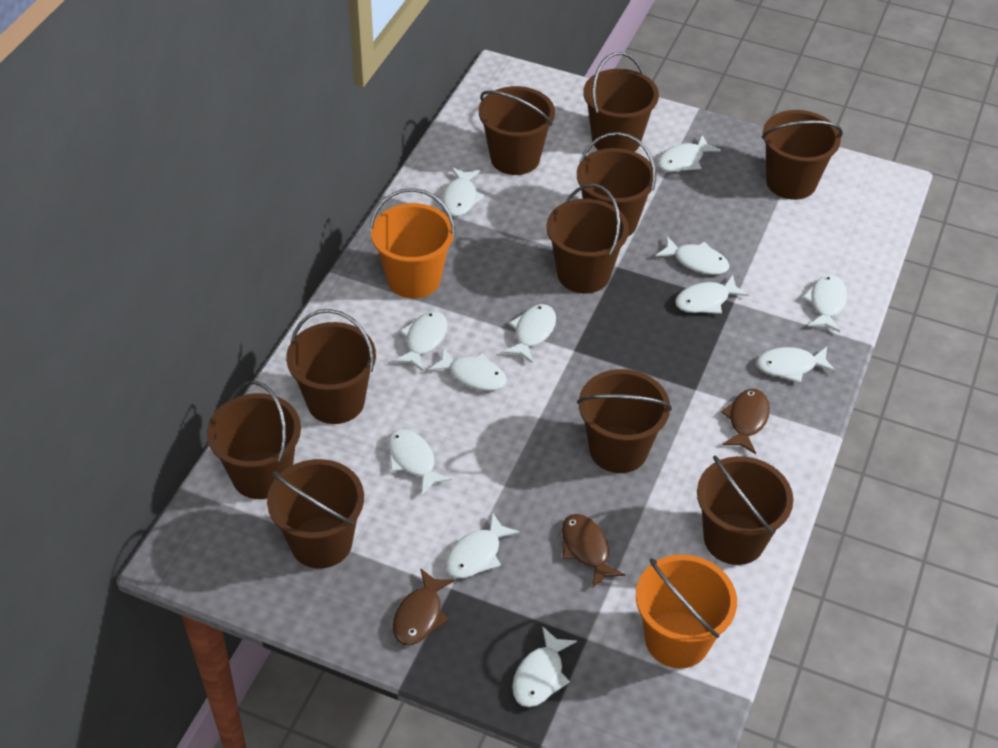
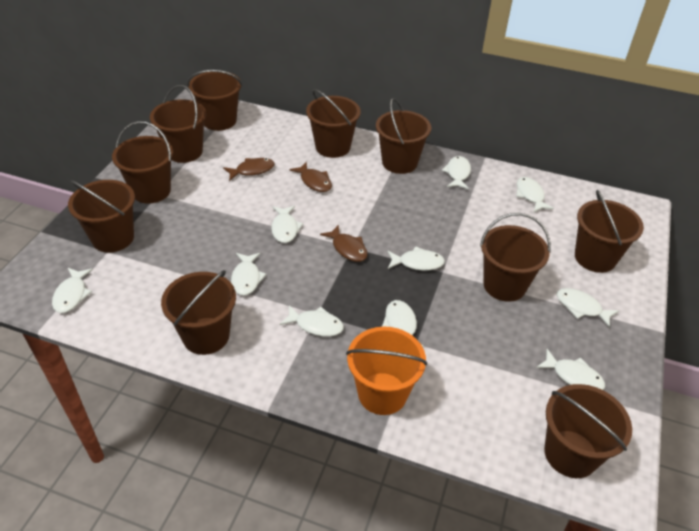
orange bucket: [370,188,455,299] [636,555,737,668] = 2 -> [346,327,427,415] = 1
white fish: [388,429,452,495] [393,311,448,371] [428,347,507,391] [442,167,484,216] [445,512,520,578] [502,304,556,363] [512,626,577,707] [655,236,729,275] [658,135,721,172] [675,274,749,314] [757,347,836,383] [802,275,847,332] = 12 -> [52,268,93,313] [231,253,267,296] [271,206,303,243] [280,305,344,337] [382,300,424,347] [387,246,445,271] [442,156,471,190] [516,177,554,213] [536,349,605,390] [556,288,619,328] = 10

